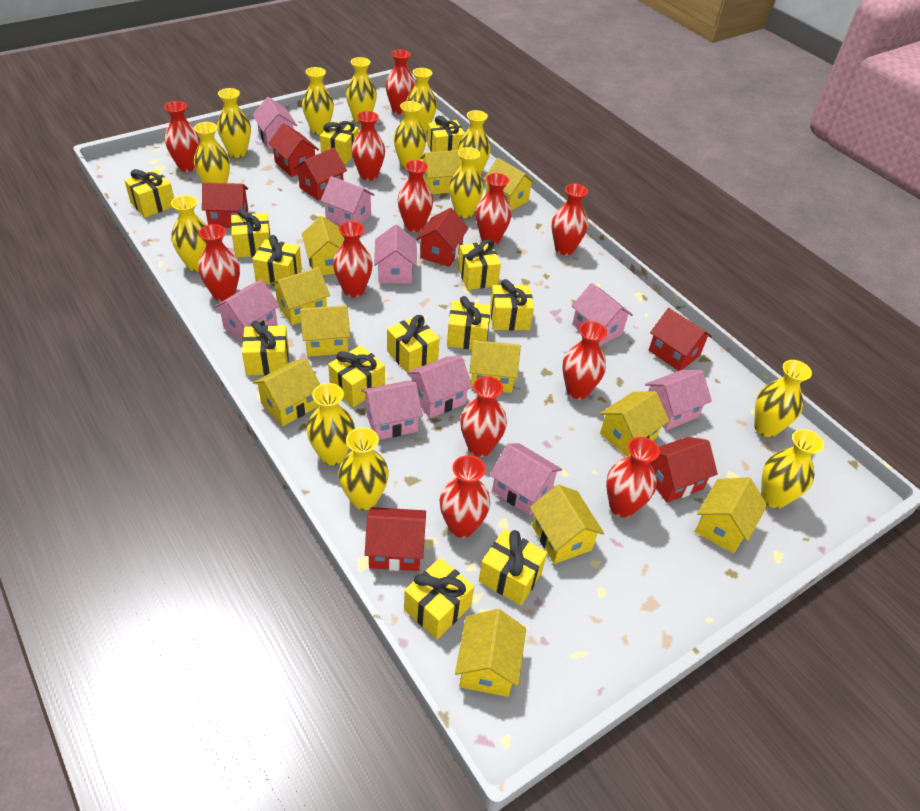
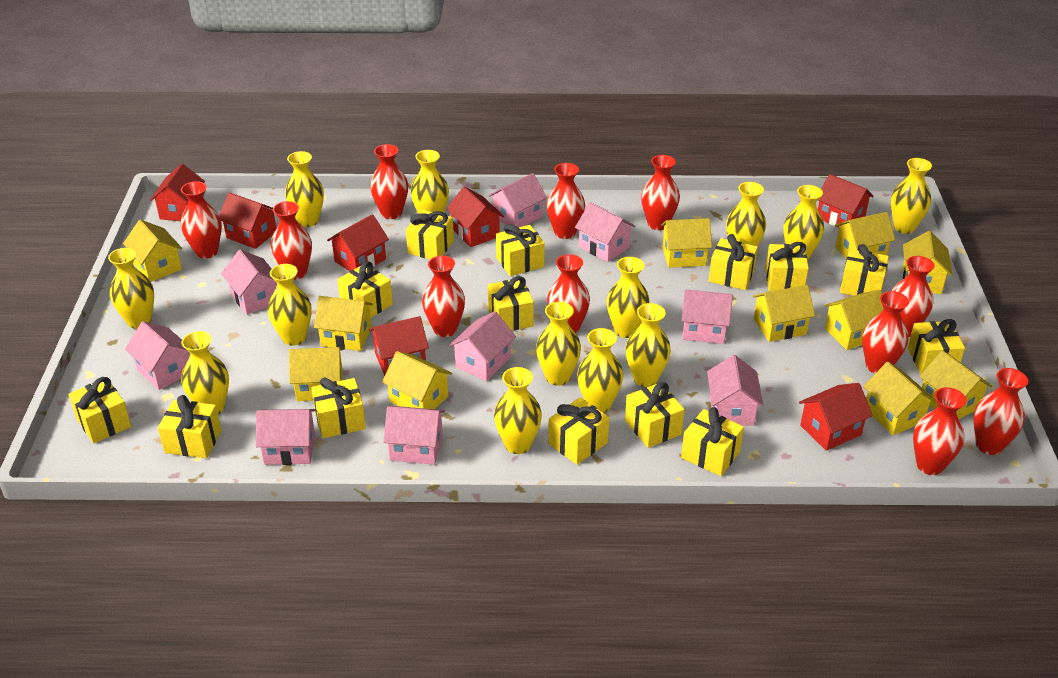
red vase: [164,101,200,172] [198,224,240,302] [333,221,373,297] [352,111,385,181] [385,49,415,115] [397,160,433,232] [440,455,490,538] [460,376,507,457] [476,173,512,245] [552,184,588,255] [562,321,607,399] [606,437,660,518] = 12 -> [181,181,222,259] [271,201,312,280] [370,144,408,219] [422,256,465,337] [546,163,585,239] [547,254,590,333] [641,155,680,230] [862,291,909,374] [892,256,935,337] [913,387,967,475] [974,368,1028,455] = 11
yellow gift: [124,169,174,217] [231,208,270,257] [242,321,289,376] [252,235,302,286] [320,121,359,164] [328,345,385,407] [387,315,440,372] [404,558,474,639] [427,116,464,152] [447,296,491,349] [458,240,501,290] [479,529,547,605] [490,279,534,330] = 13 -> [69,377,131,443] [158,395,221,458] [311,378,366,438] [337,261,393,318] [406,210,454,259] [488,276,534,331] [496,224,545,276] [548,397,609,465] [625,382,685,448] [681,407,744,476] [709,234,758,290] [765,242,809,292] [840,244,889,296] [908,319,965,375] = 14

